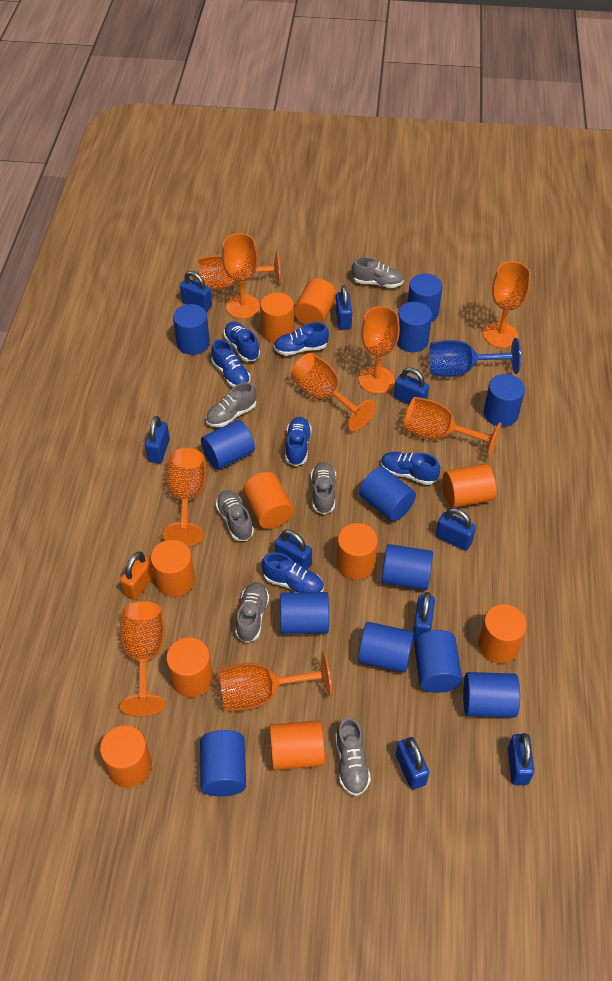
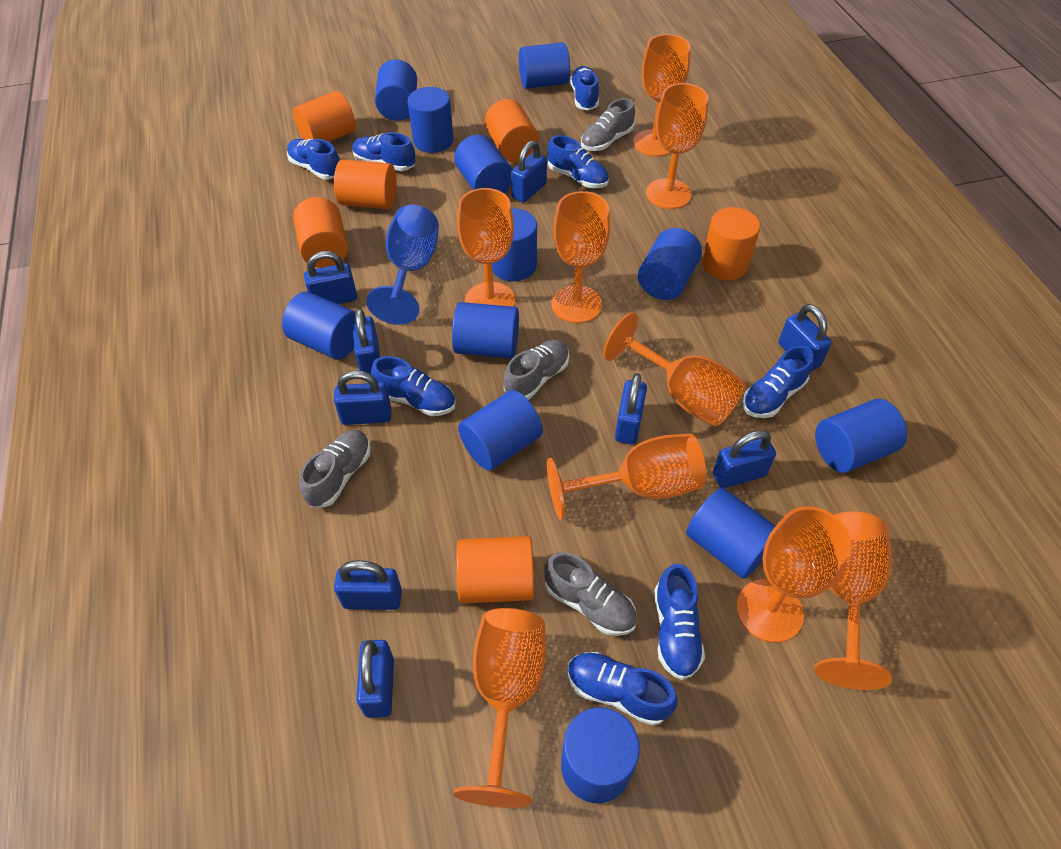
blue shoe: [211,339,250,387] [223,322,260,361] [262,552,324,592] [274,322,329,356] [285,417,312,466] [381,452,440,485] = 6 -> [287,139,340,179] [352,132,415,171] [371,356,456,416] [547,135,609,188] [568,652,678,726] [570,66,599,110] [655,564,705,680] [743,346,813,418] = 8
grey shoe: [206,382,256,427] [215,490,254,541] [235,582,269,643] [311,462,336,514] [335,717,371,796] [351,257,404,288] = 6 -> [300,430,371,508] [504,340,569,400] [544,552,637,636] [581,98,635,151] = 4
orange cylinder: [100,725,152,788] [151,540,195,597] [166,637,213,697] [243,472,294,529] [260,293,294,343] [269,720,325,770] [294,279,336,325] [337,523,378,580] [443,464,496,508] [478,604,527,663] = 10 -> [293,91,356,142] [293,197,348,268] [334,159,397,209] [456,536,534,604] [485,99,539,162] [702,207,760,280] = 6
orange padlock: [120,552,154,600] = 1 -> none = 0

